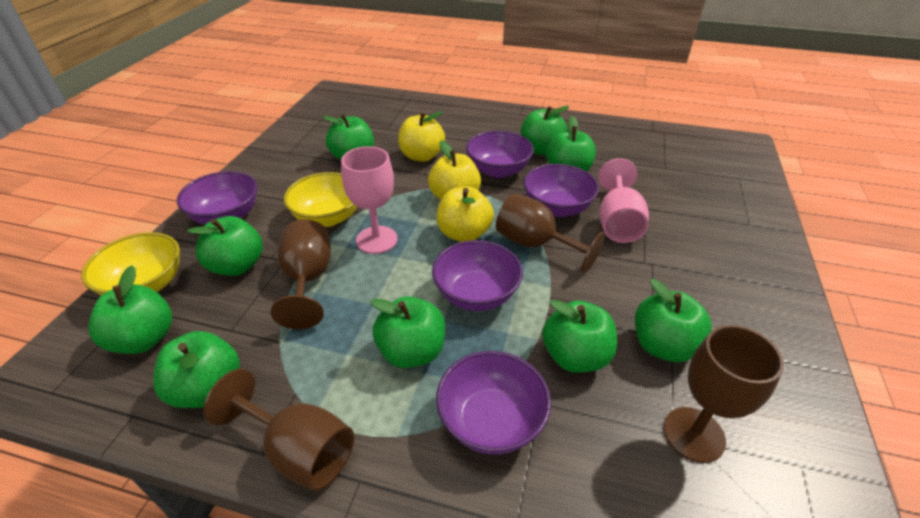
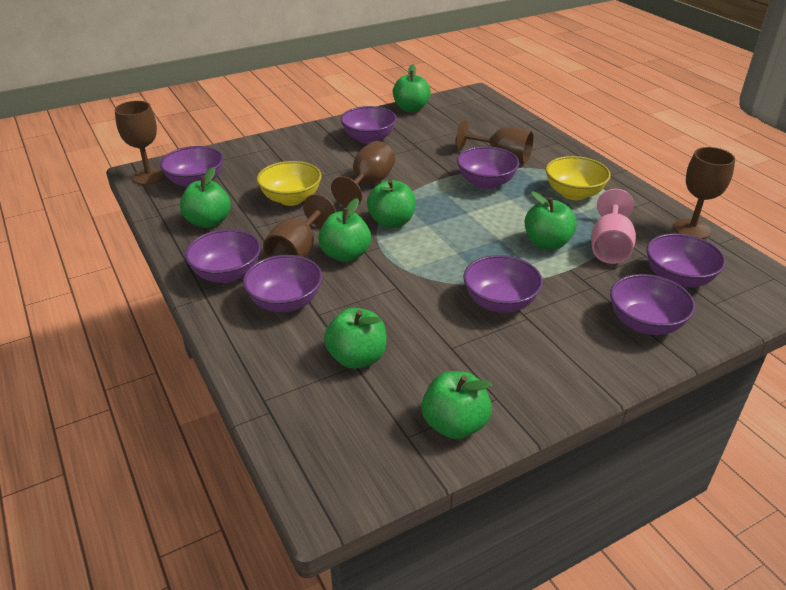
brown goblet: [203,369,354,491] [271,219,331,329] [496,193,605,273] [664,325,784,463] = 4 -> [115,101,166,185] [263,194,336,258] [331,141,395,207] [455,120,534,163] [673,147,735,239] = 5
green apple: [88,265,172,354] [153,331,240,408] [187,216,263,276] [322,114,374,160] [370,296,445,368] [521,106,569,155] [542,300,617,373] [546,116,596,172] [635,279,712,362] = 9 -> [180,167,231,228] [318,198,371,262] [324,308,387,369] [367,179,416,228] [393,64,431,112] [421,371,492,439] [525,191,577,250] = 7
pink goblet: [341,146,397,254] [598,158,649,243] = 2 -> [591,189,636,264] = 1
purple bowl: [177,171,257,225] [432,240,523,311] [436,351,551,455] [466,131,534,178] [523,164,599,217] = 5 -> [160,146,224,187] [185,229,261,283] [243,255,322,312] [340,106,397,144] [457,146,519,189] [463,255,543,313] [610,274,695,335] [646,233,726,288] = 8
yellow apple: [398,111,445,162] [428,140,481,200] [436,186,494,242] = 3 -> none = 0

